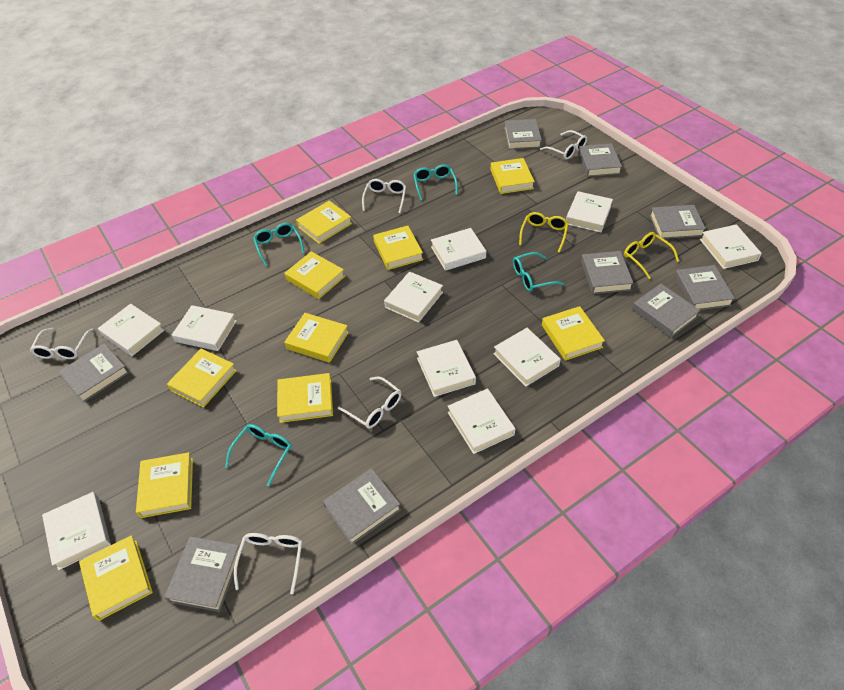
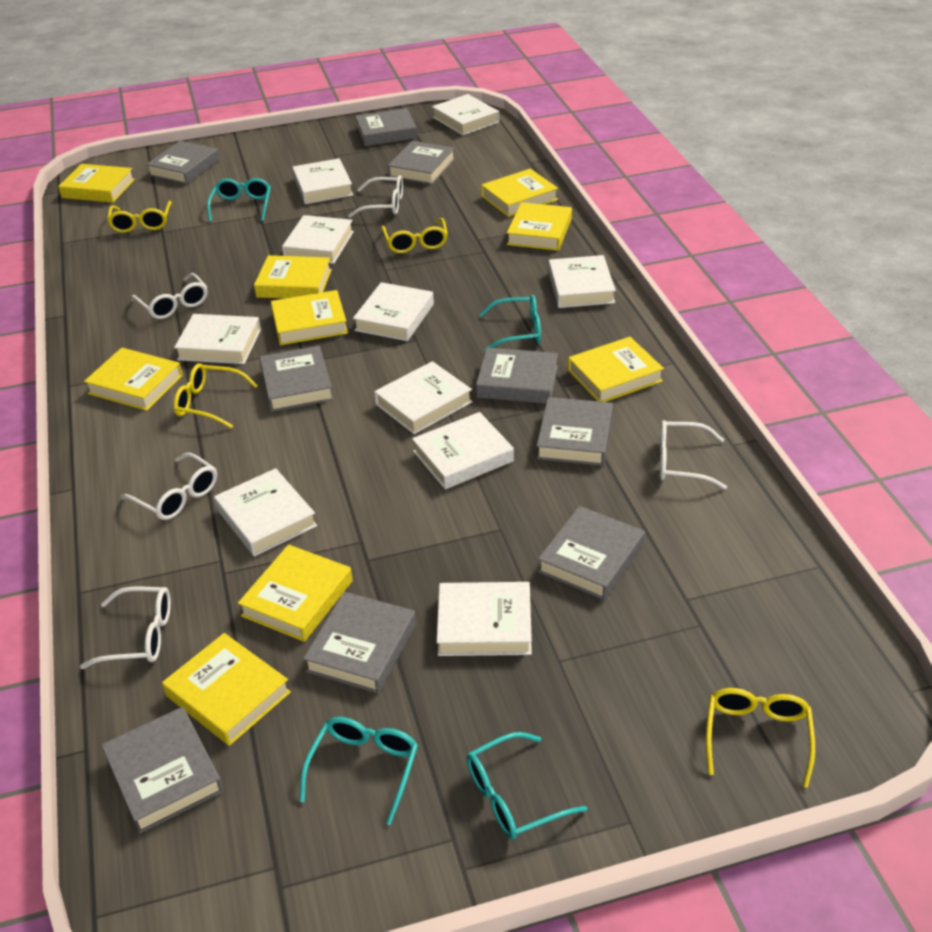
yellow book: [79,535,153,621] [136,452,193,518] [167,348,237,408] [277,373,333,423] [284,313,349,363] [285,251,345,299] [296,201,352,244] [373,226,423,270] [490,158,535,194] [542,306,605,361] = 10 -> [58,164,135,203] [84,348,183,411] [162,633,291,746] [238,544,353,642] [254,255,332,299] [271,290,348,345] [481,169,558,217] [507,202,572,251] [568,337,664,402] = 9
yellow glasses: [519,212,568,253] [624,232,679,279] = 2 -> [107,201,172,233] [173,363,258,428] [381,218,448,253] [706,688,815,788] = 4

